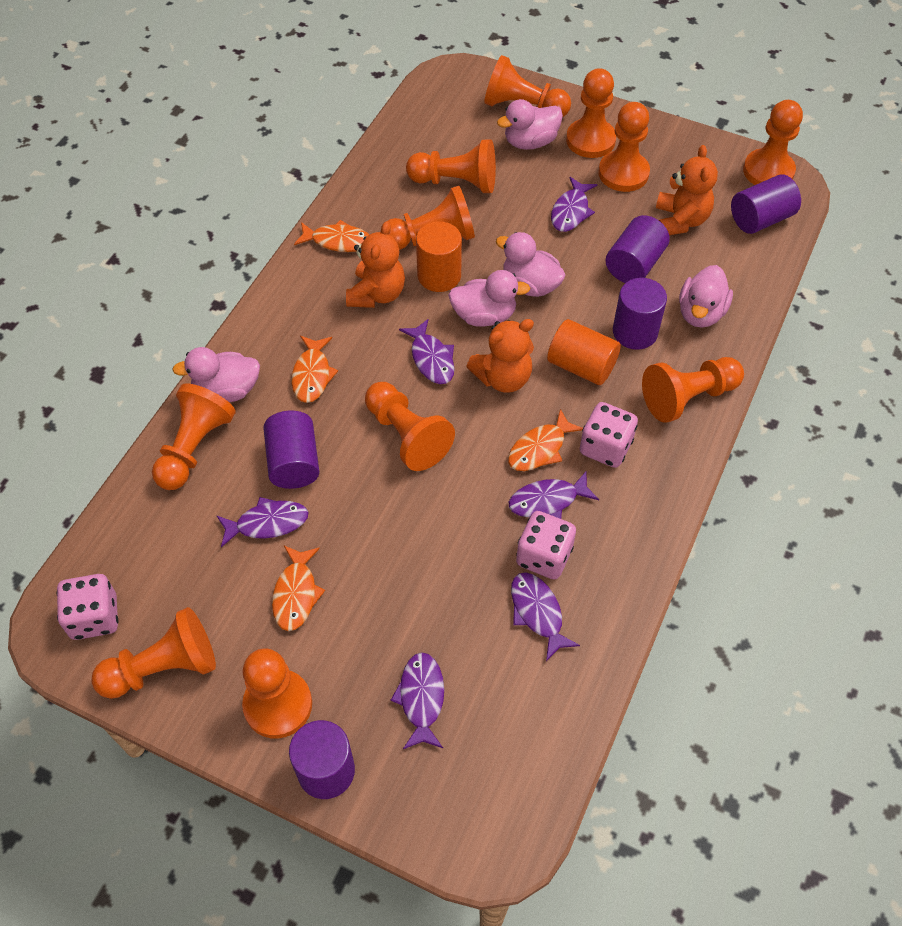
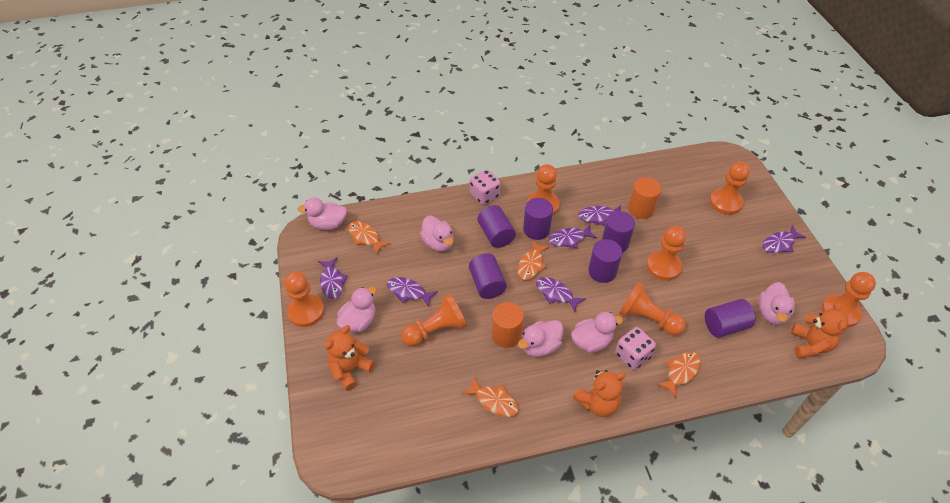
orange pawn: [92,607,216,699] [152,383,236,490] [242,648,312,739] [365,382,455,471] [380,186,475,250] [406,139,496,193] [484,55,571,117] [566,68,616,158] [598,102,650,192] [642,357,744,423] [743,100,803,185] = 11 -> [284,271,325,327] [401,294,467,346] [527,164,560,216] [619,282,686,335] [647,226,686,281] [710,161,750,215] [822,272,876,328] = 7
pink dice: [57,574,119,640] [516,511,576,579] [580,402,638,468] = 3 -> [470,170,500,205] [615,327,656,370] = 2
pink duck: [172,347,260,402] [448,270,530,327] [496,232,566,297] [497,99,563,150] [679,265,733,328] = 5 -> [298,197,347,230] [337,287,377,333] [420,215,454,251] [518,320,563,357] [571,312,623,353] [759,282,795,325] = 6
purple cylinder: [263,411,319,489] [289,720,355,799] [605,215,670,283] [613,278,667,350] [731,174,801,234] = 5 -> [469,253,507,299] [477,205,516,248] [523,198,553,240] [588,239,622,283] [602,211,635,253] [705,299,755,338] = 6

